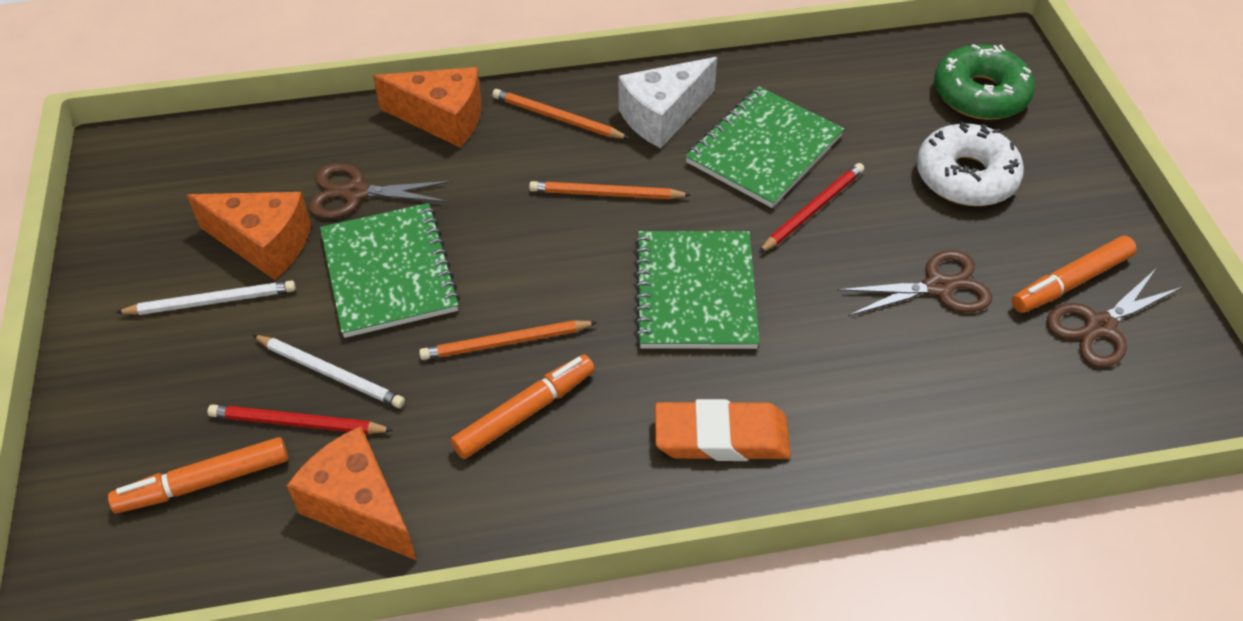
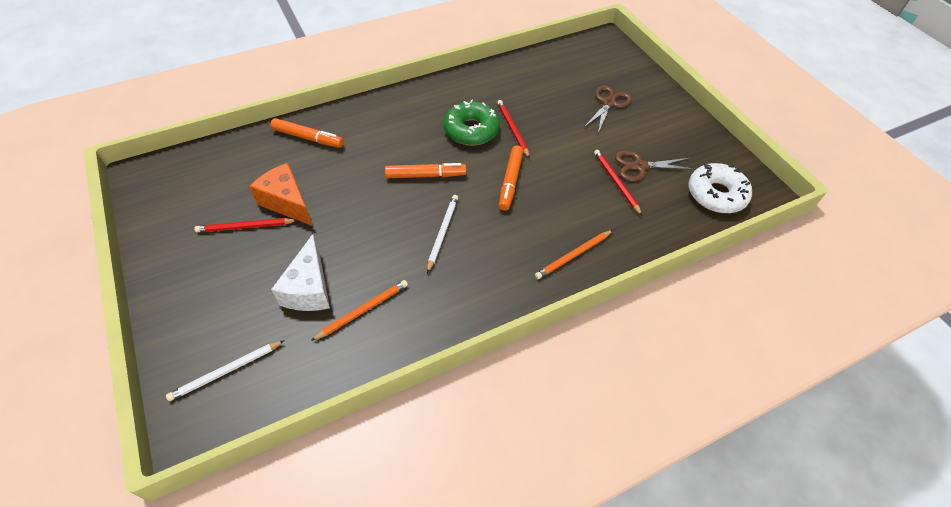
brown scissors: [308,163,452,219] [837,250,992,316] [1047,270,1182,367] = 3 -> [584,85,632,133] [615,150,695,181] = 2
green notebook: [320,203,460,338] [634,231,759,349] [685,87,844,208] = 3 -> none = 0
orange cheese: [187,192,311,280] [287,426,417,560] [373,67,481,148] = 3 -> [249,163,312,226] = 1
orange eraser: [655,399,791,461] = 1 -> none = 0
orange pencil: [419,320,597,360] [492,89,630,139] [529,181,691,199] = 3 -> [311,280,408,341] [535,230,613,279] = 2
red pencil: [208,404,393,434] [759,163,864,253] = 2 -> [194,218,298,232] [497,100,530,158] [594,150,642,215] = 3

